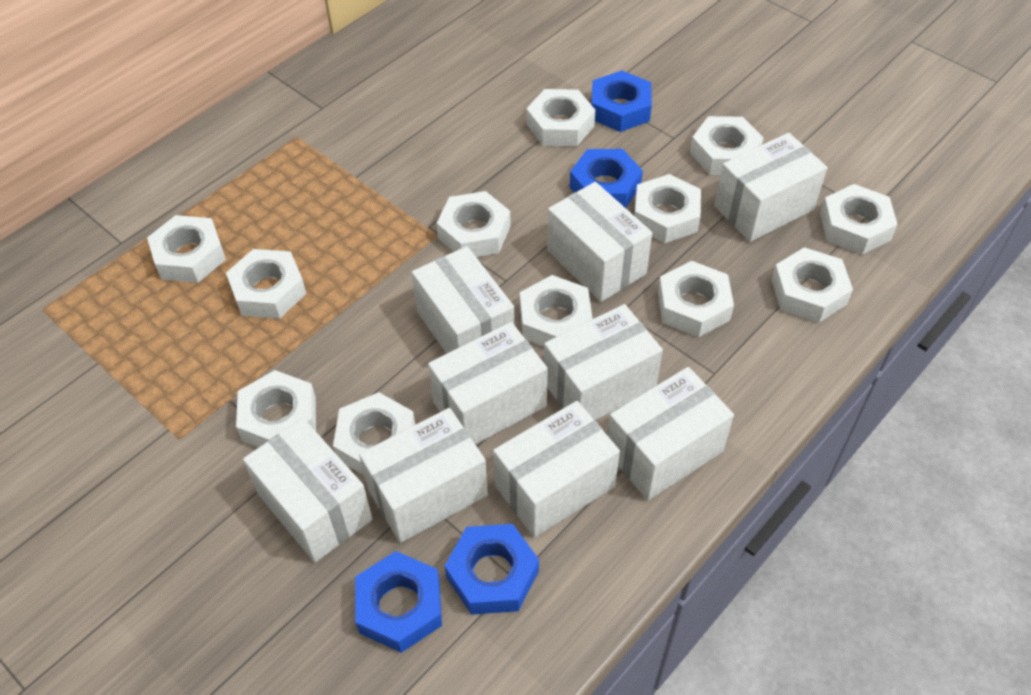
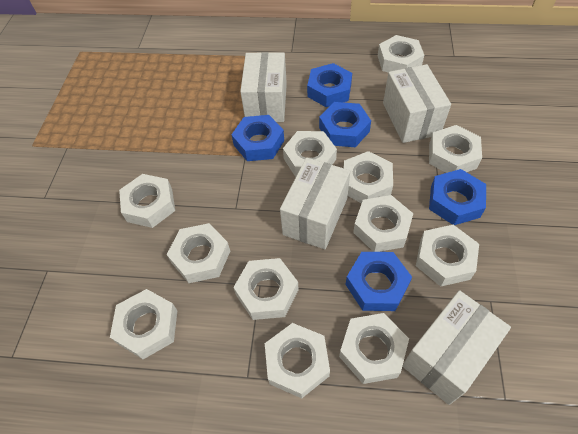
blue nut: [355,551,442,653] [445,524,539,615] [570,149,643,208] [591,70,652,132] = 4 -> [231,115,284,161] [307,63,352,107] [319,102,371,147] [346,252,412,311] [429,169,486,225] = 5
white box: [243,418,372,562] [359,408,488,543] [412,246,514,354] [428,322,548,444] [493,401,620,537] [544,304,663,420] [547,182,652,302] [607,367,734,500] [714,133,827,242] = 9 -> [240,52,287,122] [280,157,350,249] [383,64,451,143] [402,290,511,405] = 4

